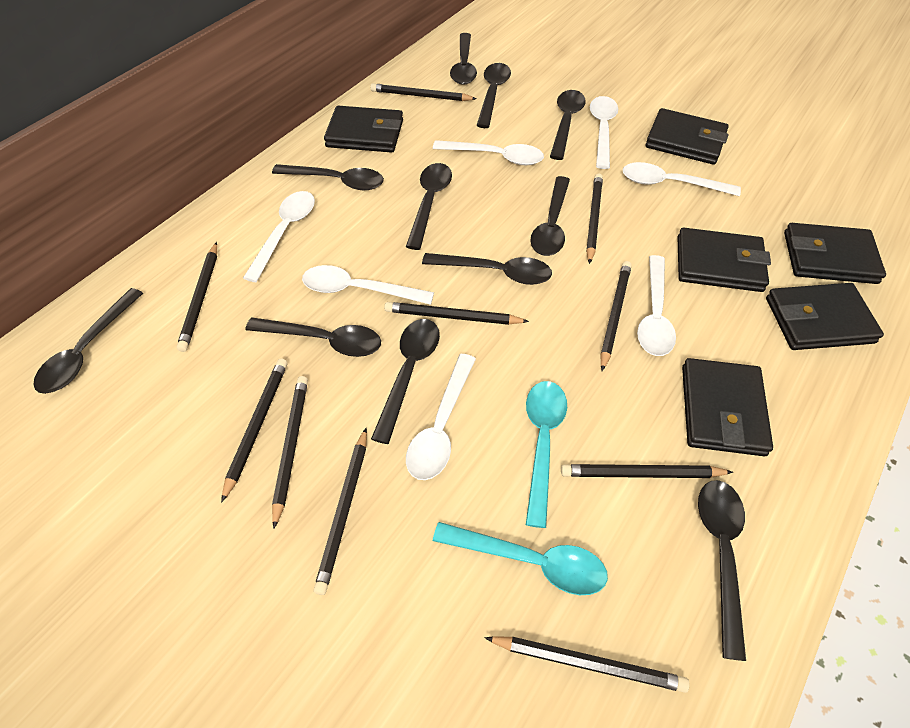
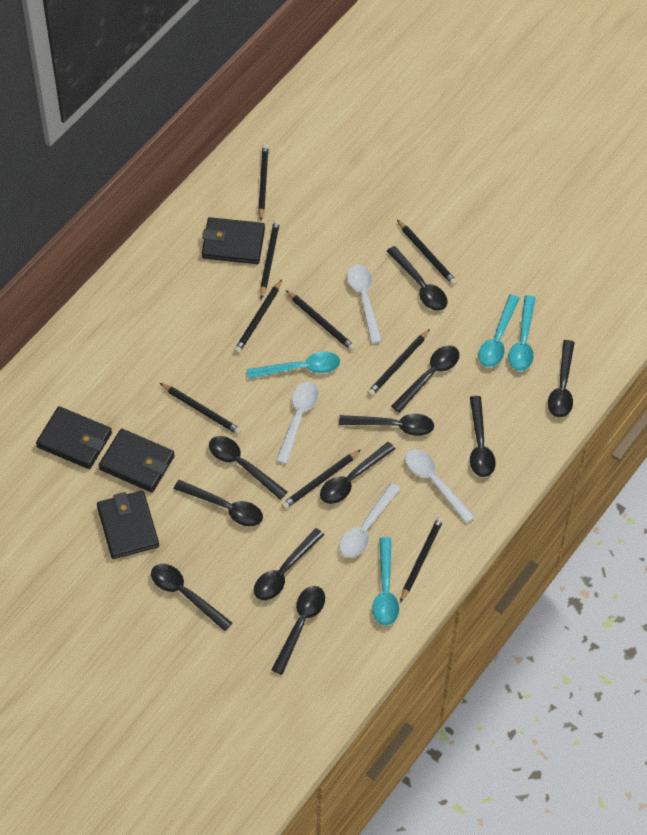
black pencil: [177,242,217,352] [221,359,287,503] [272,376,308,529] [313,428,367,595] [370,83,477,101] [384,302,529,325] [485,636,690,693] [561,464,733,478] [586,173,603,264] [600,261,632,371] = 10 -> [160,383,242,435] [234,279,282,354] [258,144,269,221] [260,220,280,299] [281,450,361,509] [286,290,356,351] [367,329,430,396] [397,220,457,286] [400,516,444,603] = 9
black wallet: [324,106,403,153] [646,108,729,165] [677,228,771,292] [682,358,773,456] [766,283,884,350] [784,223,886,284] = 6 -> [36,406,112,469] [97,491,159,559] [99,429,175,492] [202,217,265,264] = 4
turquoise spoon: [433,522,608,595] [526,381,567,528] = 2 -> [247,352,340,379] [372,537,399,626] [478,294,520,367] [508,295,536,371] = 4
white spoon: [243,191,315,282] [302,265,434,305] [406,354,476,480] [433,140,544,165] [590,96,618,169] [623,162,741,196] [637,255,676,356] = 7 -> [276,382,319,464] [339,483,401,558] [347,265,382,343] [405,449,475,523] = 4

